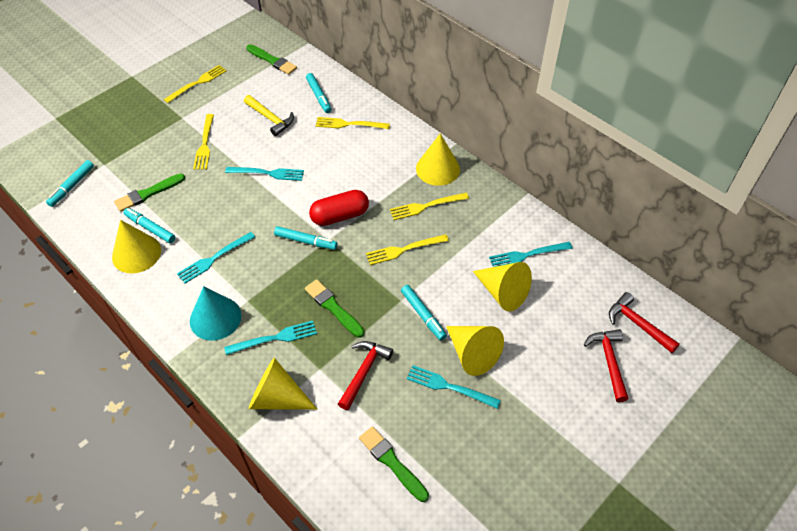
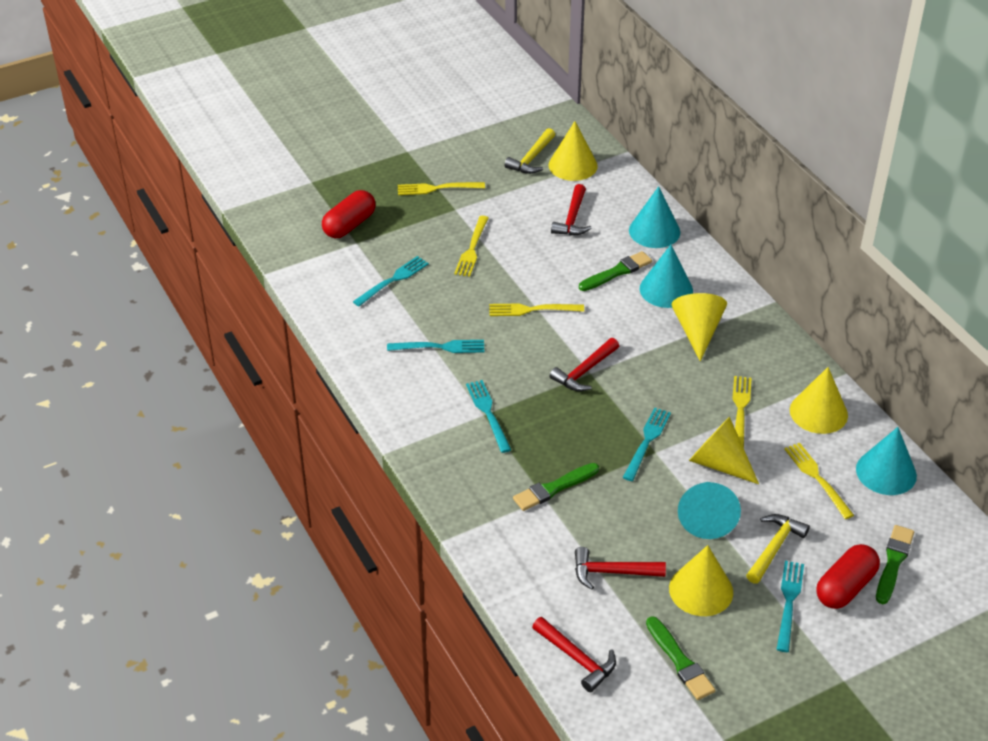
red capsule: [309,190,369,226] = 1 -> [322,190,376,238] [816,544,880,609] = 2
red hammer: [338,341,393,410] [584,329,628,402] [609,292,680,353] = 3 -> [532,617,616,692] [550,338,619,391] [551,184,591,236] [575,547,666,590] = 4
turquoise cone: [190,286,242,341] = 1 -> [629,186,680,248] [640,245,693,308] [678,482,741,539] [856,427,917,495] = 4
turquoise marker: [46,160,94,207] [123,208,175,243] [274,226,337,250] [306,73,331,113] [401,285,447,341] = 5 -> none = 0
yellow hammer: [244,95,294,136] = 1 -> [505,128,555,174] [746,514,810,584] = 2

